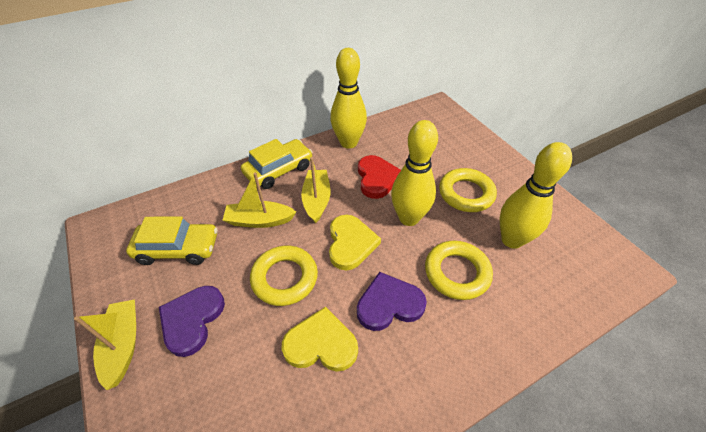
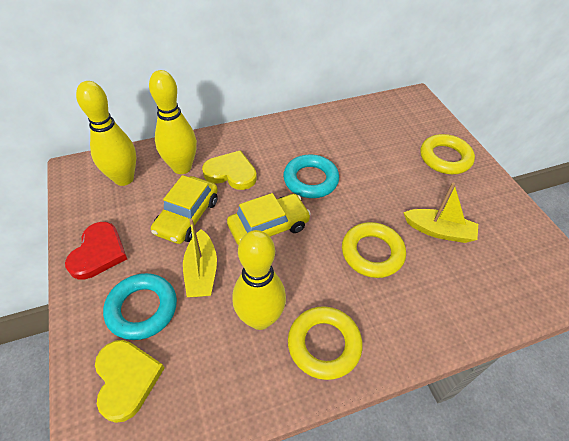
purple heart: [159,286,225,357] [357,272,427,331] = 2 -> none = 0
turquoise ring: none = 0 -> [103,273,177,340] [283,154,339,198] = 2
yellow boat: [74,299,136,390] [223,172,296,228] [301,157,331,223] = 3 -> [183,219,217,297] [403,182,478,243] = 2

